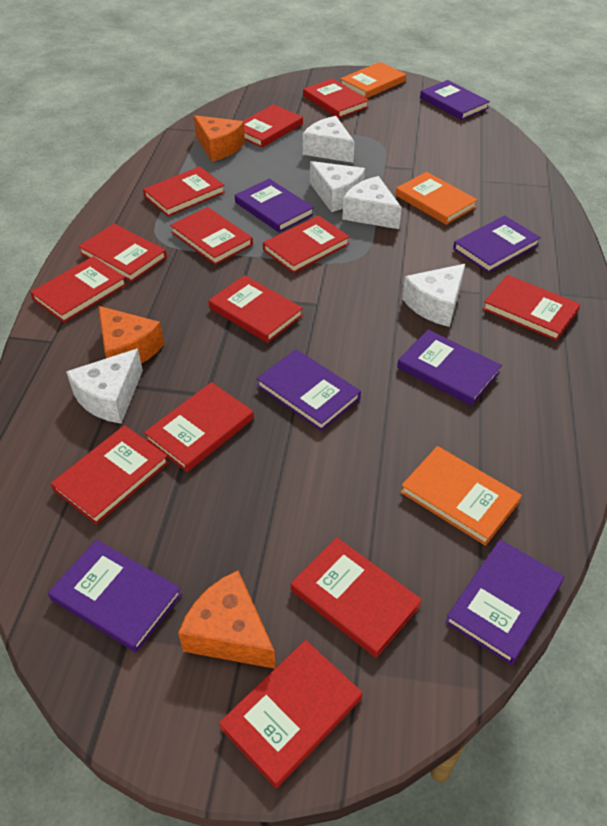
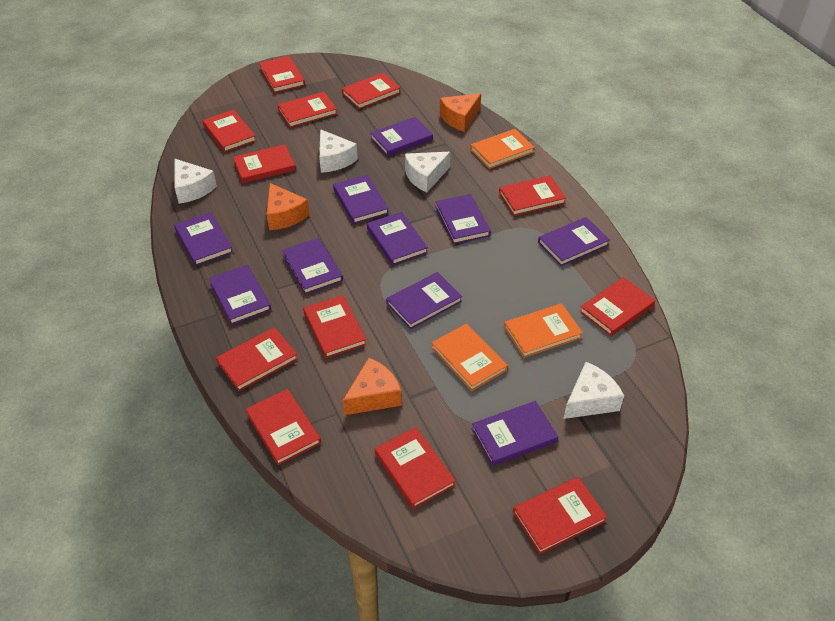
purple book: [48,539,182,653] [235,179,314,233] [256,349,361,431] [397,330,502,406] [420,80,490,120] [445,539,564,665] [453,215,541,273] = 7 -> [174,212,233,266] [209,265,271,325] [282,238,343,294] [333,175,389,224] [367,212,428,265] [370,117,433,157] [386,272,462,329] [435,194,491,244] [471,401,558,466] [538,217,610,266] = 10
red book: [30,256,127,323] [51,425,169,525] [78,224,167,282] [143,166,225,217] [144,382,254,472] [170,207,253,265] [208,275,303,343] [219,640,362,788] [243,104,303,148] [263,215,350,273] [291,537,422,658] [303,78,369,119] [483,275,580,341] = 13 -> [202,109,256,152] [216,327,298,391] [233,144,296,183] [246,389,321,465] [259,56,305,93] [277,92,337,128] [303,295,367,358] [342,73,401,109] [375,427,456,509] [499,176,566,216] [513,477,607,554] [579,277,655,336] = 12
white cheese: [66,348,143,424] [303,116,355,163] [310,161,365,212] [342,176,402,229] [402,264,465,327] = 5 -> [175,159,217,204] [319,129,358,173] [405,152,450,192] [563,362,624,419] = 4

